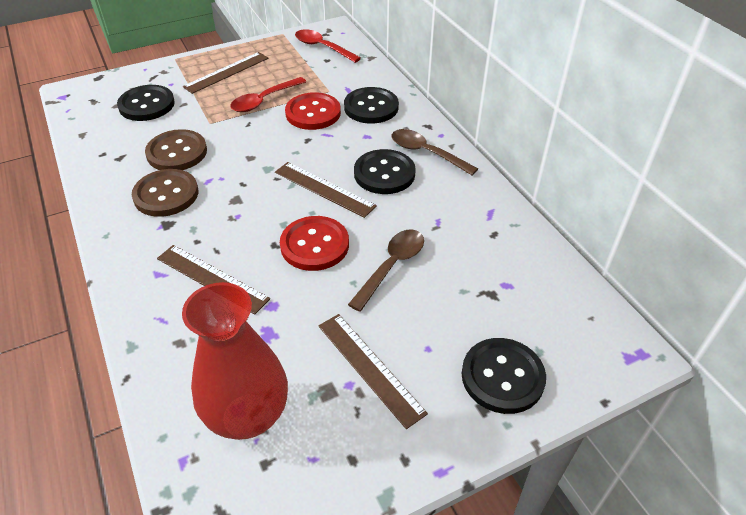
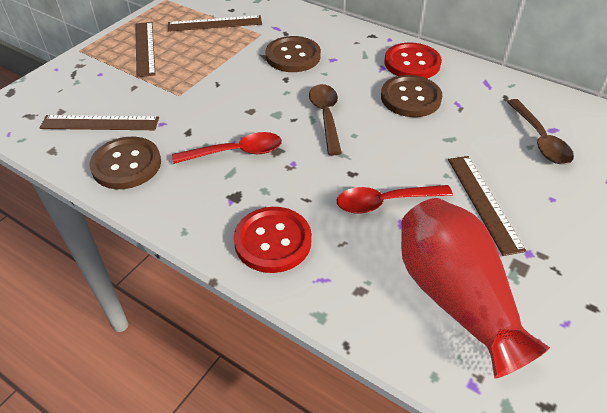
black button: [117,85,175,121] [344,87,399,124] [354,149,416,194] [462,338,546,414] = 4 -> none = 0
brown button: [132,169,198,217] [145,129,207,170] = 2 -> [90,137,161,189] [266,36,321,72] [381,75,442,117] = 3

